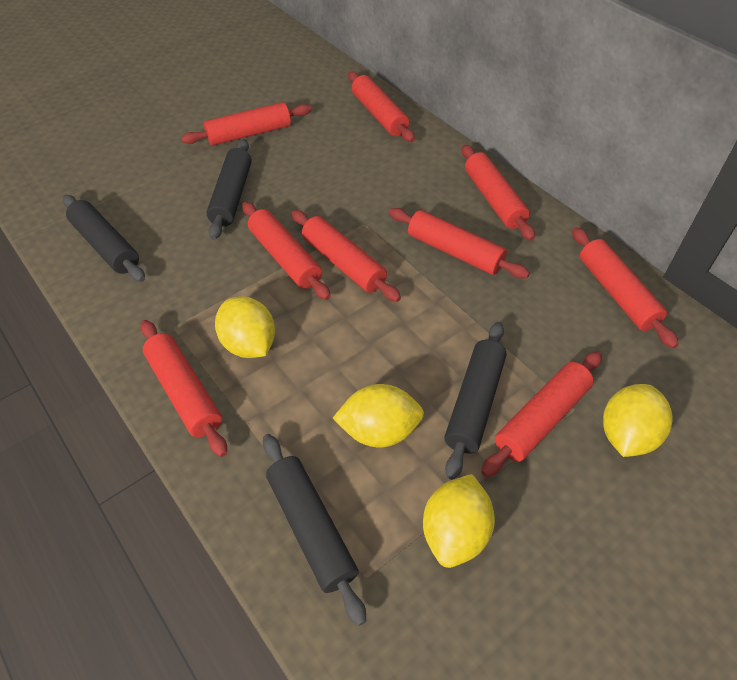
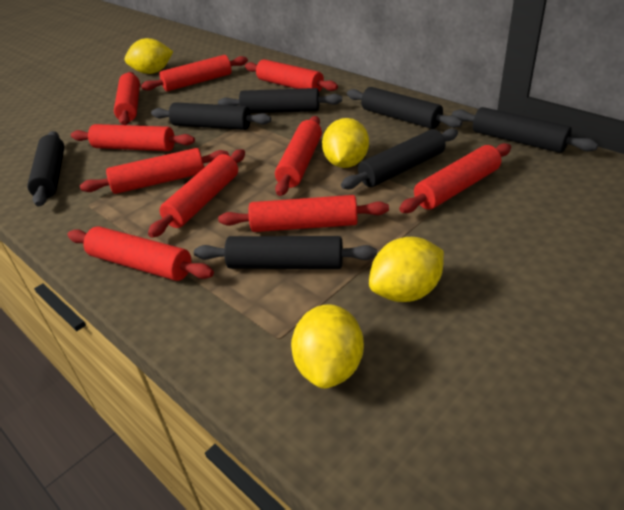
black rolling pin: [63,195,145,282] [206,139,252,240] [263,434,366,626] [444,322,507,480] = 4 -> [27,131,64,206] [151,102,271,130] [194,236,377,269] [218,88,342,113] [341,128,458,189] [347,87,462,129] [452,107,598,153] = 7
red rolling pin: [140,320,227,457] [181,102,311,146] [242,202,331,300] [292,210,401,302] [348,71,415,142] [389,208,530,278] [462,145,535,240] [481,351,602,477] [572,227,679,348] = 9 -> [68,226,214,281] [71,124,195,151] [80,148,229,194] [114,72,140,125] [141,55,248,92] [148,149,245,238] [218,195,389,232] [245,59,338,92] [275,116,322,196] [399,143,511,213] = 10

